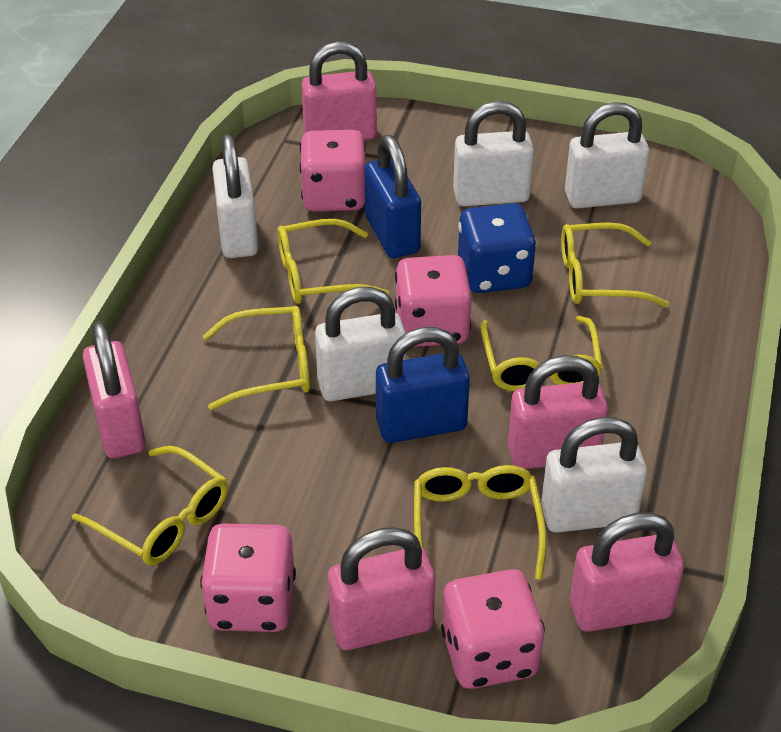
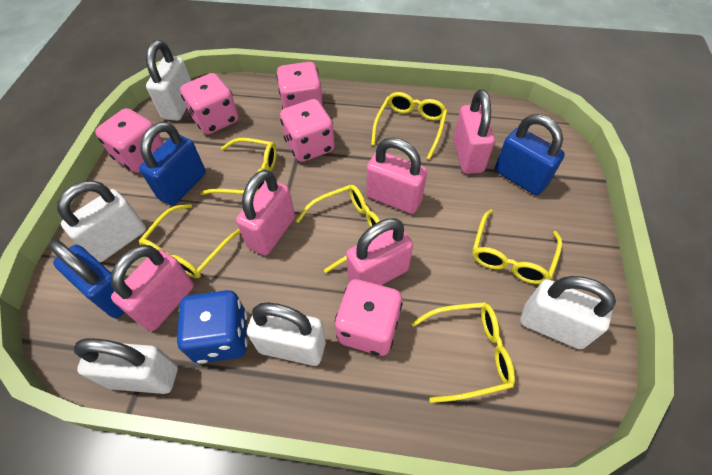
blue padlock: [364,135,421,258] [376,327,470,443] = 2 -> [48,240,125,318] [139,122,206,206] [495,114,565,195] = 3
pink dice: [200,523,296,632] [300,130,366,211] [395,255,472,347] [441,569,545,689] = 4 -> [95,108,164,173] [180,73,238,134] [276,62,323,110] [280,99,335,162] [335,279,403,356] = 5

